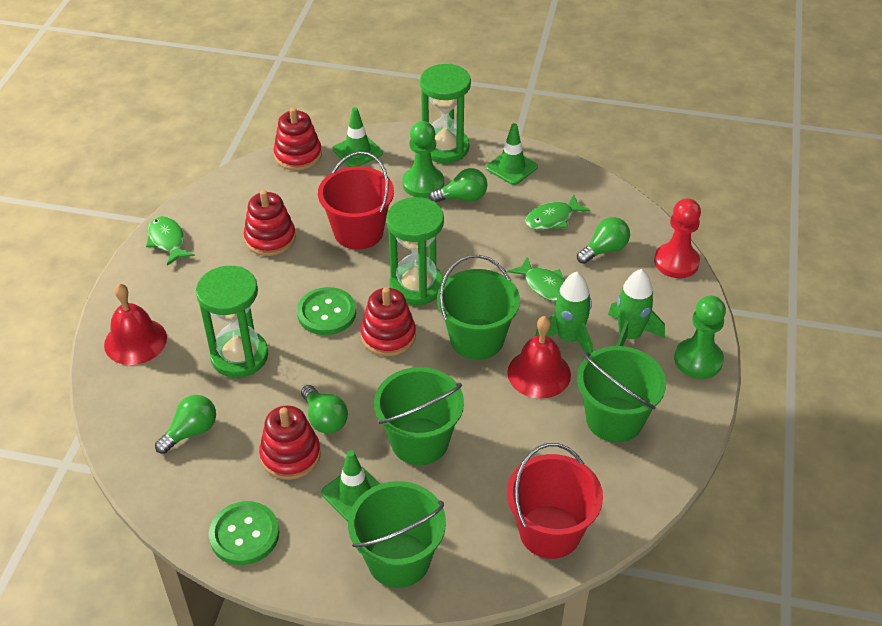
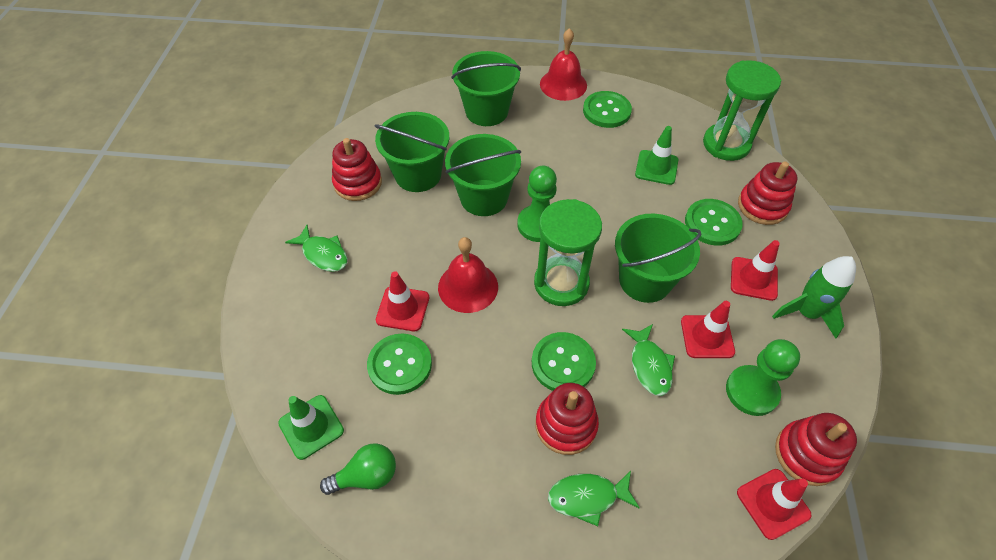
green button: [209,501,279,565] [297,287,356,335] = 2 -> [367,334,432,395] [532,332,596,391] [583,91,632,128] [685,199,743,246] = 4
green hourglass: [196,266,268,378] [386,197,444,305] [420,64,471,163] = 3 -> [534,199,602,306] [703,60,781,161] = 2
green light bulb: [155,395,216,454] [301,385,348,434] [429,168,487,203] [577,217,630,264] = 4 -> [320,443,396,495] = 1
green rocket: [535,272,593,353] [608,269,665,346] = 2 -> [772,256,856,338] = 1
green traffic cone: [321,450,380,521] [333,107,383,167] [486,123,538,185] = 3 -> [278,395,344,460] [635,126,678,185] = 2
red bucket: [318,151,394,250] [507,443,603,559] = 2 -> none = 0
red pawn: [654,198,701,278] = 1 -> none = 0
red traffic cone: none = 0 -> [376,271,429,331] [681,301,735,358] [731,240,780,301] [737,469,812,540] = 4

